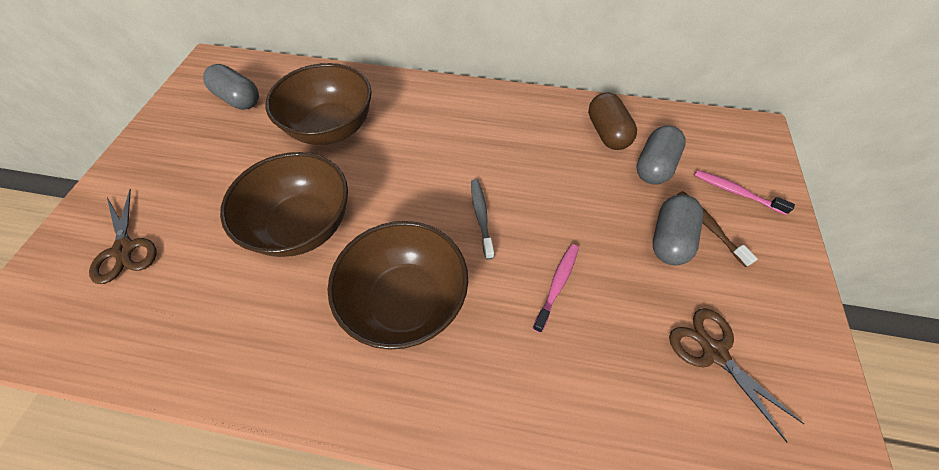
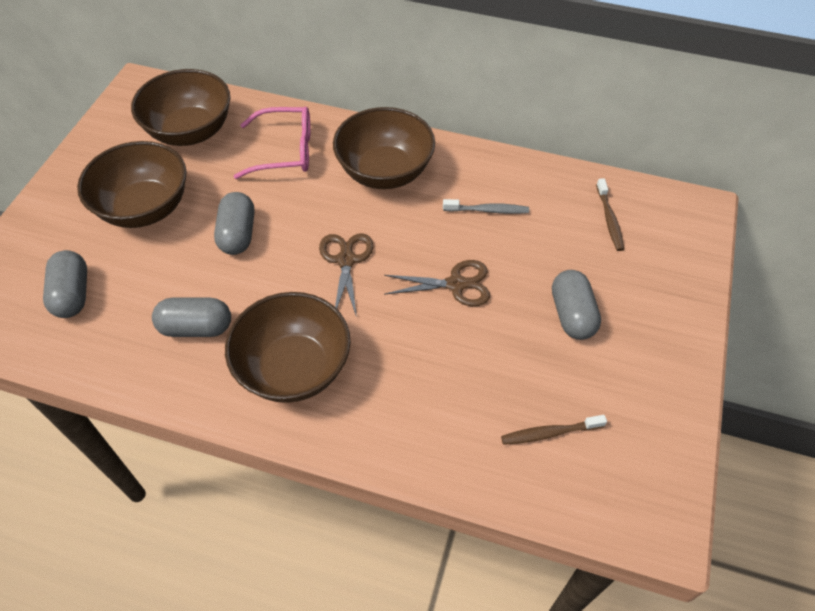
brown bowl: [220,152,348,257] [266,63,372,145] [328,221,468,350] = 3 -> [77,141,187,228] [131,69,230,146] [225,292,350,403] [333,107,435,189] = 4
brown capsule: [588,92,637,150] = 1 -> none = 0
brown toothbrush: [677,191,758,267] = 1 -> [501,415,607,445] [596,178,624,251] = 2
grey capsule: [203,64,259,110] [636,125,686,185] [653,195,703,265] = 3 -> [43,250,87,318] [152,298,231,337] [214,192,254,255] [552,270,601,340] = 4
pink glasses: none = 0 -> [234,107,311,179] = 1
pink toothbrush: [533,244,579,333] [694,170,795,215] = 2 -> none = 0

